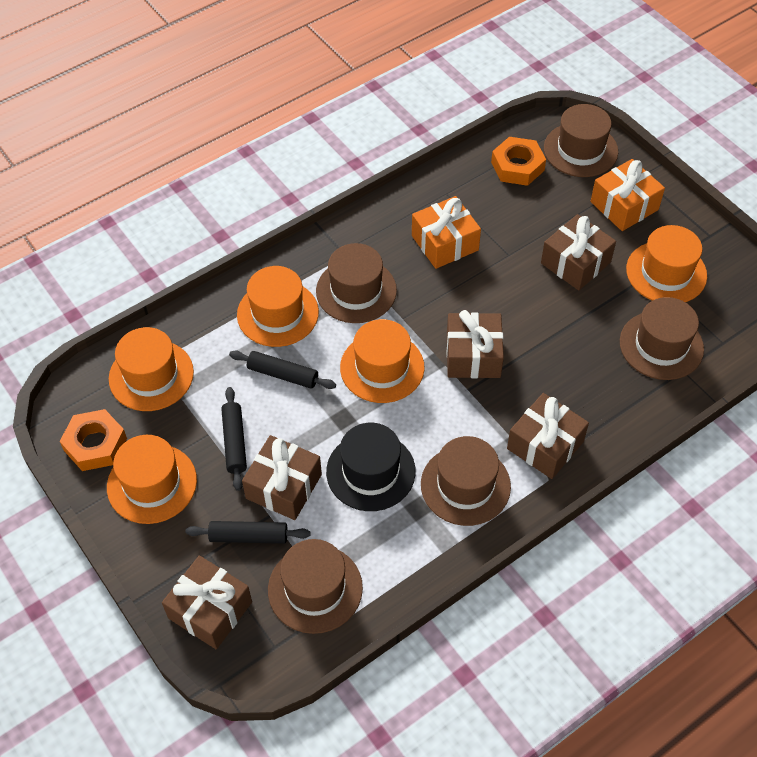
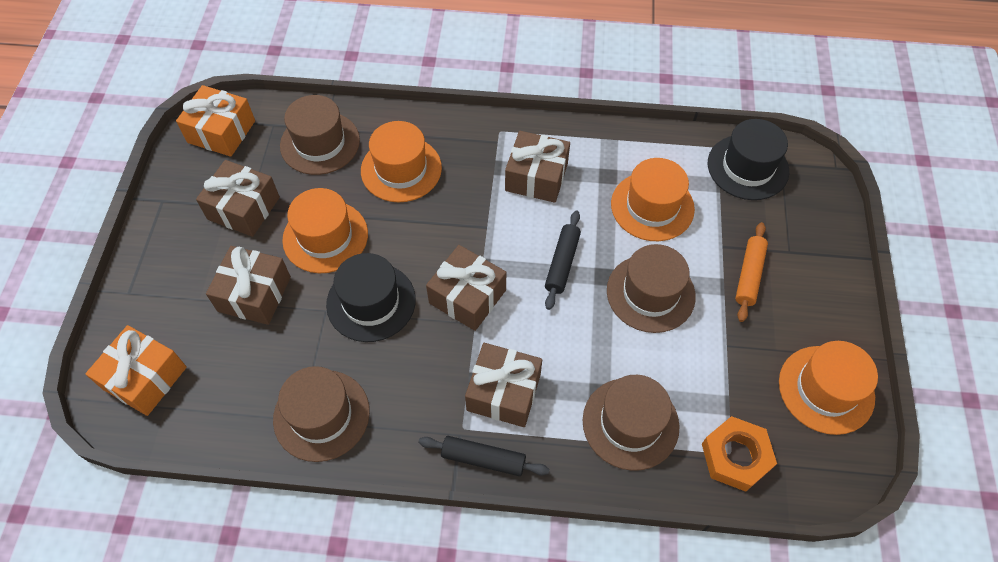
black hat: [326,423,416,511] = 1 -> [326,253,416,342] [708,119,789,200] = 2
black rolling pin: [185,521,311,544] [221,387,247,491] [229,350,336,389] = 3 -> [419,436,549,476] [545,211,581,310] = 2
brown hat: [268,539,363,634] [316,243,397,323] [421,436,511,526] [544,104,618,177] [620,297,704,380] = 5 -> [273,366,370,462] [280,95,360,175] [583,375,679,471] [607,244,696,333] = 4
orange hat: [107,435,197,524] [109,327,194,411] [237,266,319,347] [340,319,424,403] [626,225,707,302] = 5 -> [282,188,368,273] [361,121,442,202] [611,158,695,241] [779,341,878,435] = 4
orange nut: [60,409,127,471] [491,137,546,186] = 2 -> [702,416,777,492] = 1
orange rolling pin: none = 0 -> [735,222,768,322] = 1

